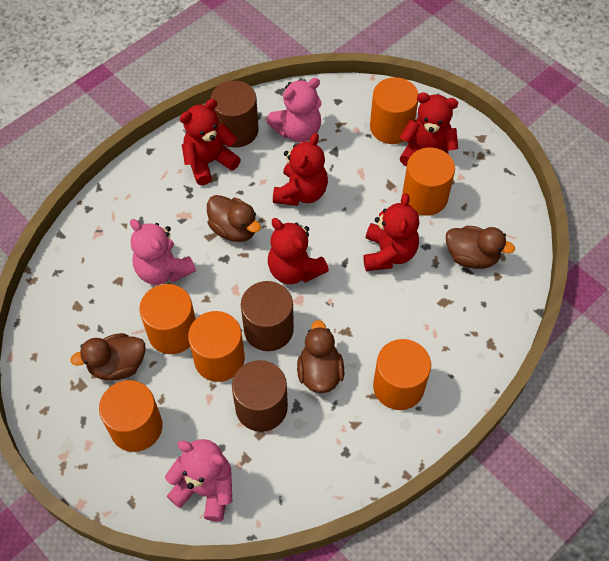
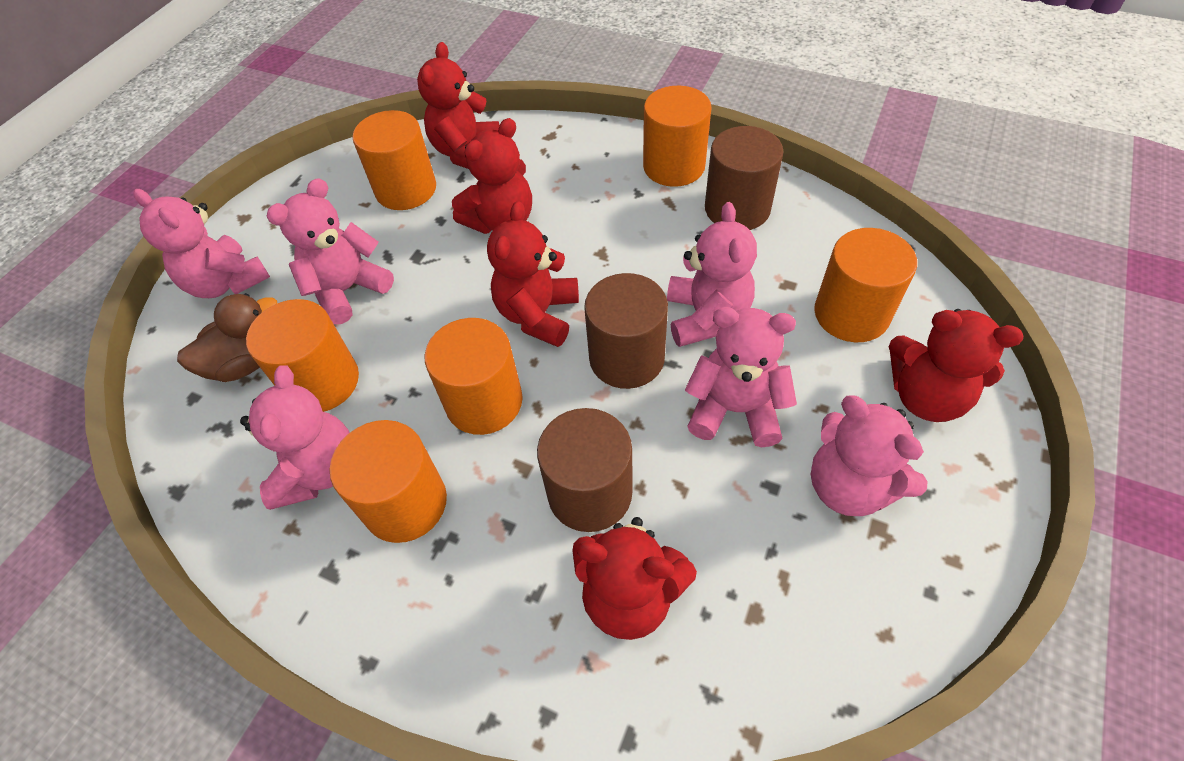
brown duck: [70,333,145,380] [207,195,261,242] [297,320,344,393] [446,226,515,269] = 4 -> [177,293,277,382] = 1
pink teddy bear: [130,219,196,285] [165,439,232,522] [267,78,322,142] = 3 -> [133,189,270,298] [240,365,350,510] [266,178,394,324] [667,202,757,347] [685,307,797,447] [811,395,928,516] = 6

